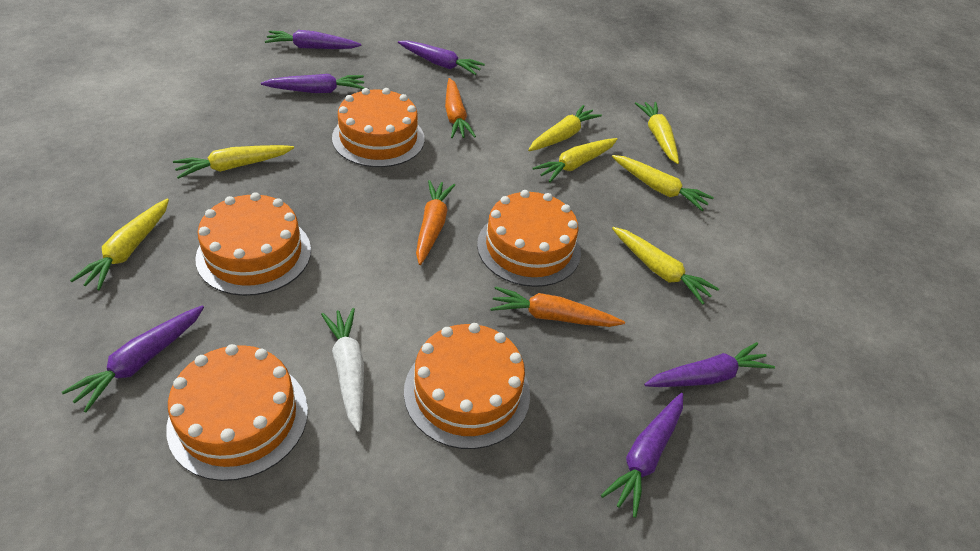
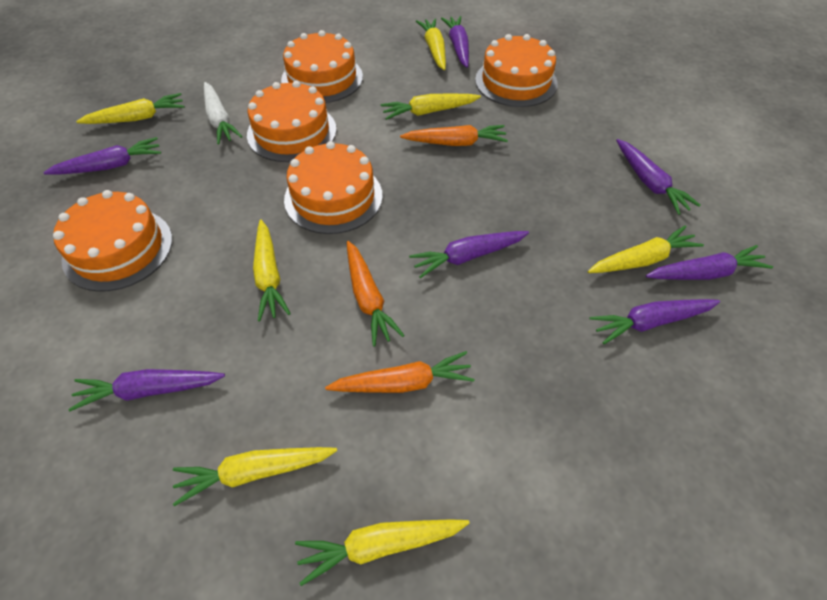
purple carrot: [62,305,204,412] [261,74,365,93] [265,30,361,49] [398,40,485,75] [601,393,683,518] [644,342,775,387] = 6 -> [43,137,161,175] [68,369,225,412] [409,231,529,278] [441,16,469,68] [589,299,720,344] [616,139,700,215] [646,245,773,280] = 7

